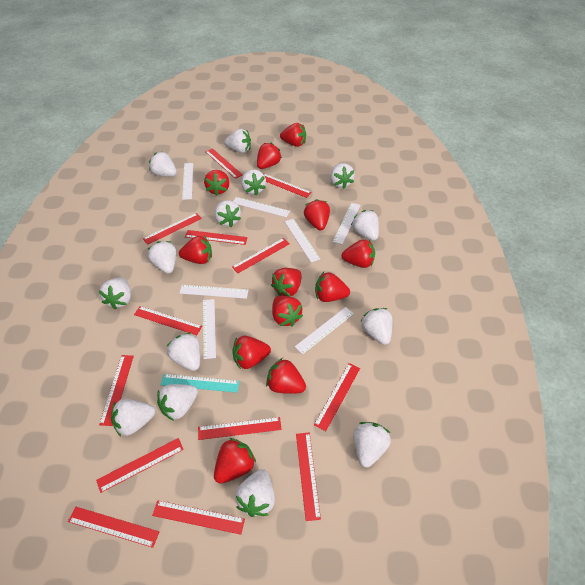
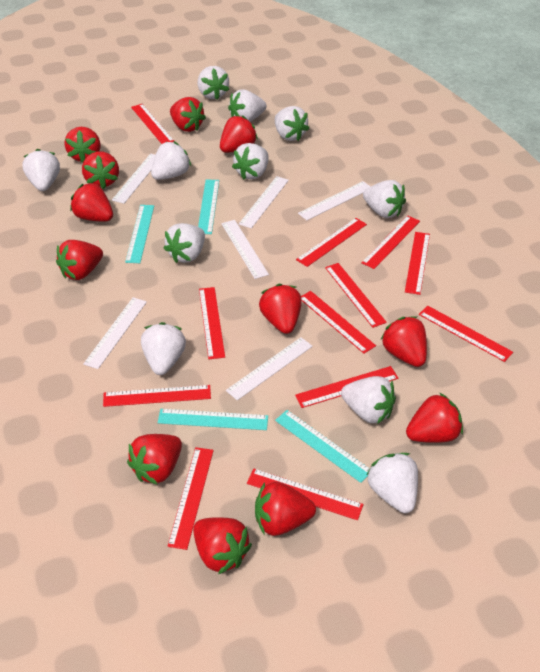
red ruler: [68,507,159,548] [96,438,184,493] [99,355,134,426] [134,306,202,335] [143,213,202,245] [152,500,245,535] [185,230,248,245] [198,417,281,440] [205,148,243,179] [232,238,290,273] [263,173,312,198] [296,433,321,521] [314,363,360,431] = 13 -> [103,385,211,407] [131,104,174,144] [167,447,214,550] [199,287,225,359] [247,469,364,520] [295,366,398,408] [296,218,367,267] [301,291,376,354] [325,263,387,328] [361,216,420,269] [405,232,430,295] [419,305,513,362] = 12
turquoise ruler: [160,374,239,393] = 1 -> [125,205,154,263] [158,409,268,430] [198,180,219,234] [275,410,370,483] = 4
white ruler: [179,285,248,299] [182,163,193,200] [203,299,216,359] [233,197,290,217] [285,219,320,262] [294,307,354,354] [333,203,360,245] = 7 -> [83,297,147,369] [112,154,155,204] [221,220,269,279] [226,337,313,400] [239,176,289,228] [298,181,371,221] = 6
white strawberry: [99,277,131,309] [111,399,155,437] [148,241,177,274] [149,152,177,177] [157,384,198,421] [167,333,200,371] [215,200,241,227] [224,129,251,153] [235,469,275,517] [241,170,266,195] [330,163,355,189] [351,210,379,241] [354,422,391,468] [360,308,393,345] = 14 -> [22,149,60,191] [141,322,186,375] [151,142,191,180] [163,223,205,263] [198,66,229,100] [228,90,266,122] [232,143,268,179] [275,106,309,141] [341,376,396,424] [363,180,406,218] [366,453,418,513] = 11

